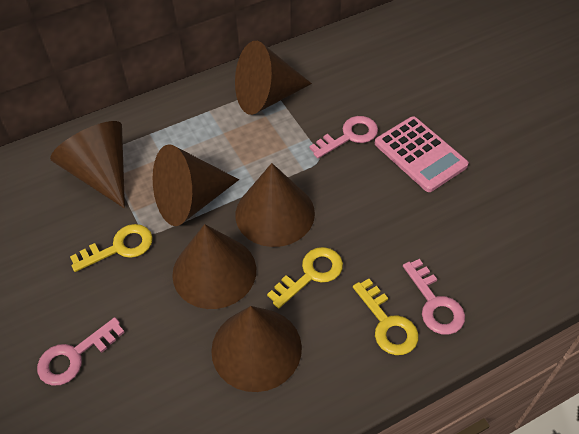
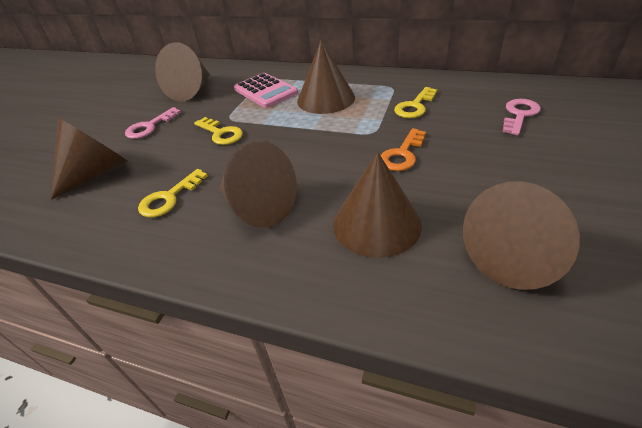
orange key: none = 0 -> [381,128,426,171] = 1
pink key: [37,317,125,386] [309,116,378,158] [403,259,465,335] = 3 -> [125,107,181,139] [502,99,541,135] = 2

